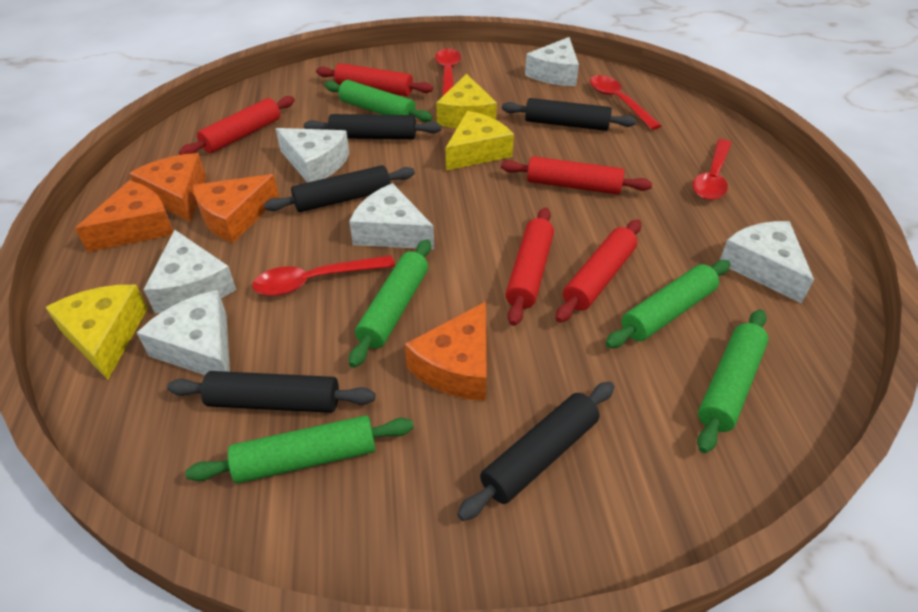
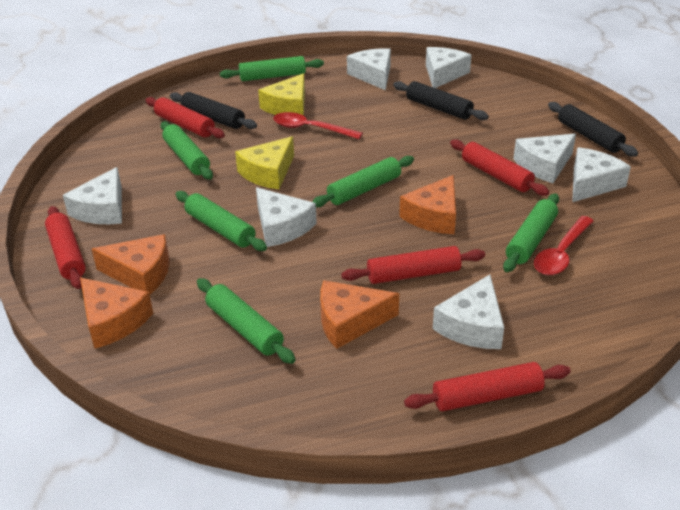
black rolling pin: [167,371,375,413] [264,165,415,212] [304,114,441,139] [457,381,614,521] [502,98,636,131] = 5 -> [170,92,257,129] [393,81,489,120] [548,102,638,157] = 3
green rolling pin: [186,415,414,483] [324,80,433,122] [349,239,431,368] [605,260,730,348] [697,309,768,453] = 5 -> [161,121,213,180] [176,191,267,251] [197,278,296,364] [220,56,324,81] [312,156,414,207] [503,193,559,272] = 6
red spoon: [252,255,395,296] [435,49,461,97] [590,75,662,130] [693,139,731,200] = 4 -> [273,112,363,139] [534,216,594,275] = 2
white cheese: [137,290,230,375] [143,230,236,313] [275,128,350,183] [349,183,434,249] [525,37,579,86] [720,221,814,304] = 6 -> [63,167,122,224] [256,187,317,247] [347,48,391,91] [426,47,471,88] [433,275,504,349] [513,134,576,183] [572,147,631,202] = 7
yellow cheese: [45,285,148,380] [436,74,497,128] [446,111,514,170] = 3 -> [235,137,294,189] [258,73,305,116] = 2

